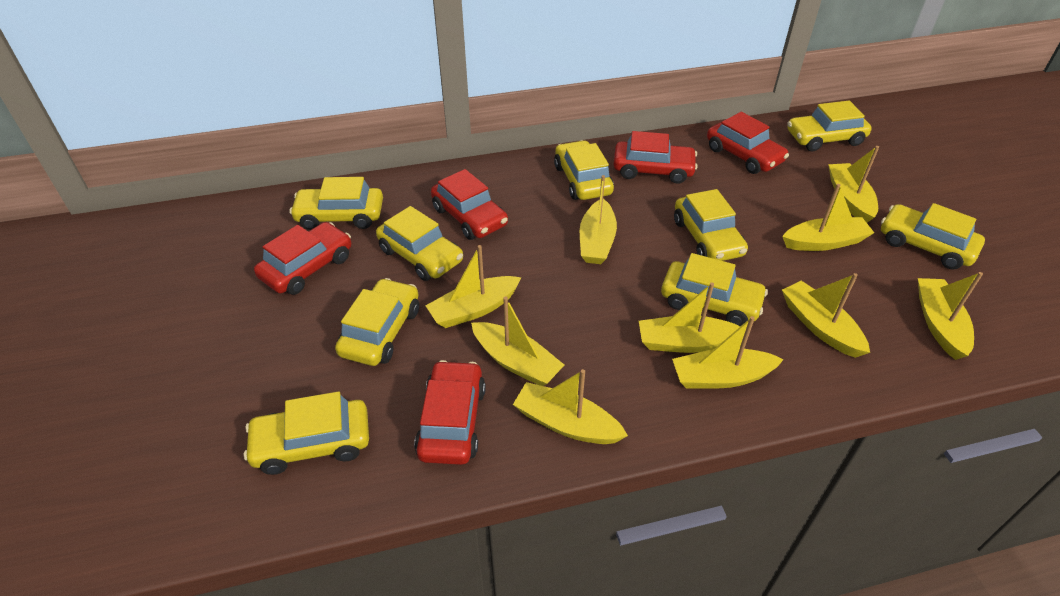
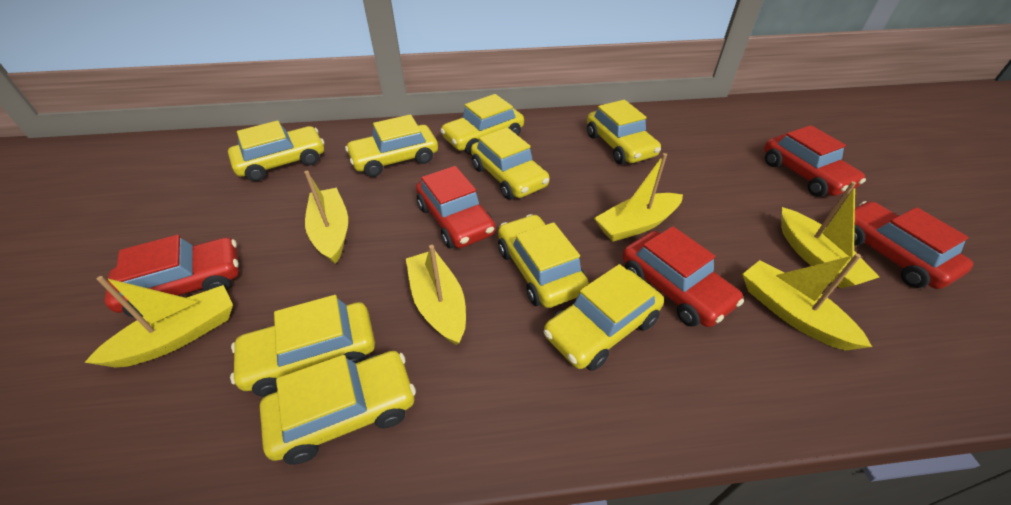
yellow boat: [426,245,522,328] [471,296,564,386] [513,369,628,444] [580,175,617,264] [639,282,740,353] [672,316,784,389] [782,184,874,251] [782,273,870,358] [828,146,879,223] [918,272,983,360] = 10 -> [84,276,233,368] [304,171,348,264] [406,245,466,345] [594,153,683,242] [742,253,872,350] [781,181,879,288] = 6

